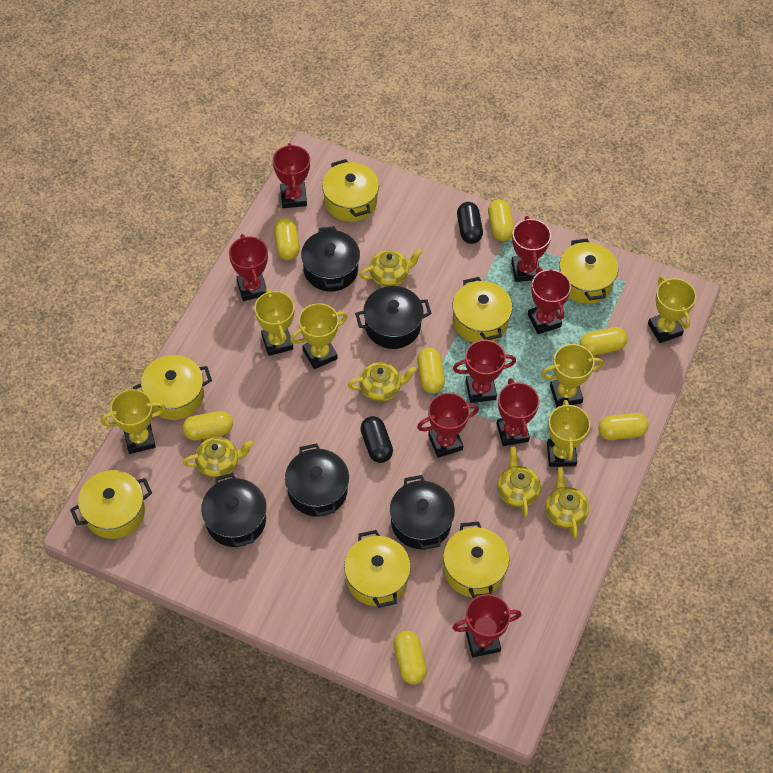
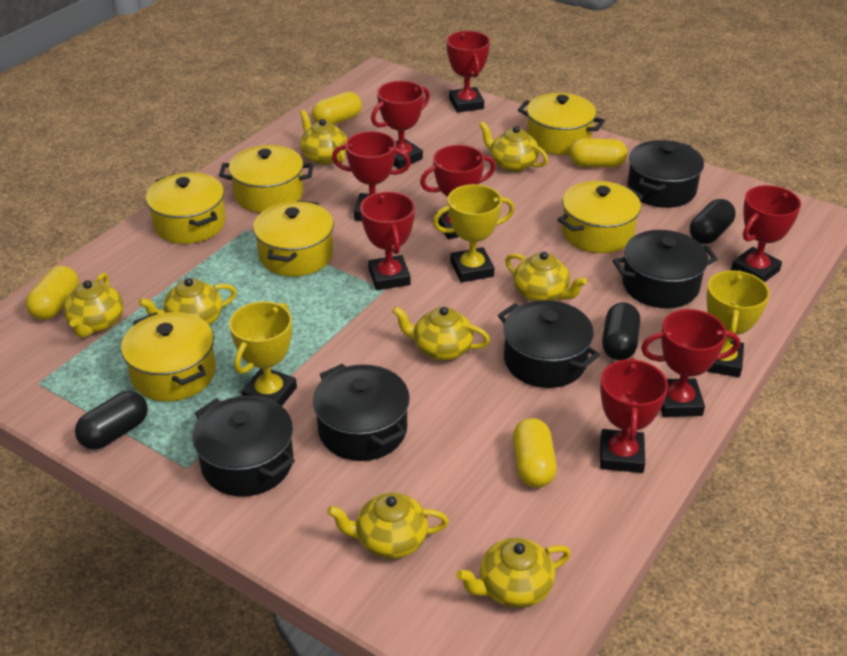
black capsule: [360,416,393,463] [457,202,483,244] = 2 -> [75,391,148,450] [602,302,640,360] [690,199,736,244] = 3
yellow capsule: [182,411,233,440] [274,218,300,260] [393,631,427,684] [417,348,445,393] [488,199,514,241] [580,327,627,356] [598,413,649,440] = 7 -> [26,266,79,320] [312,92,362,125] [513,418,557,488] [569,138,627,167] = 4
yellow pot: [70,470,152,539] [133,355,212,420] [322,159,379,222] [344,530,411,608] [443,521,509,599] [453,277,512,343] [559,238,618,304] = 7 -> [121,312,216,402] [146,172,226,244] [219,145,313,213] [253,200,334,277] [518,93,605,155] [557,181,643,253] = 6
yellow teapot: [183,437,253,478] [348,362,417,402] [359,249,423,287] [497,446,541,517] [545,467,589,538] = 5 -> [63,273,124,338] [138,278,237,325] [300,110,347,165] [327,493,449,559] [392,306,490,361] [456,538,571,608] [479,122,548,172] [505,252,587,301] = 8
yellow trophy: [101,389,166,454] [254,288,295,356] [290,303,348,369] [541,344,603,407] [547,400,590,467] [648,276,696,343] = 6 -> [229,301,297,406] [433,184,515,283] [706,271,770,377] = 3

